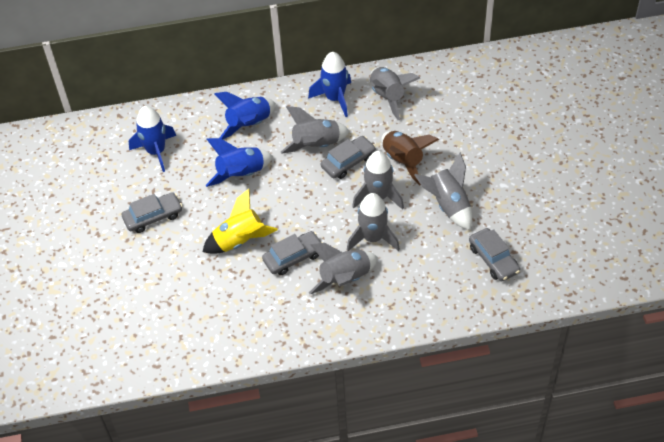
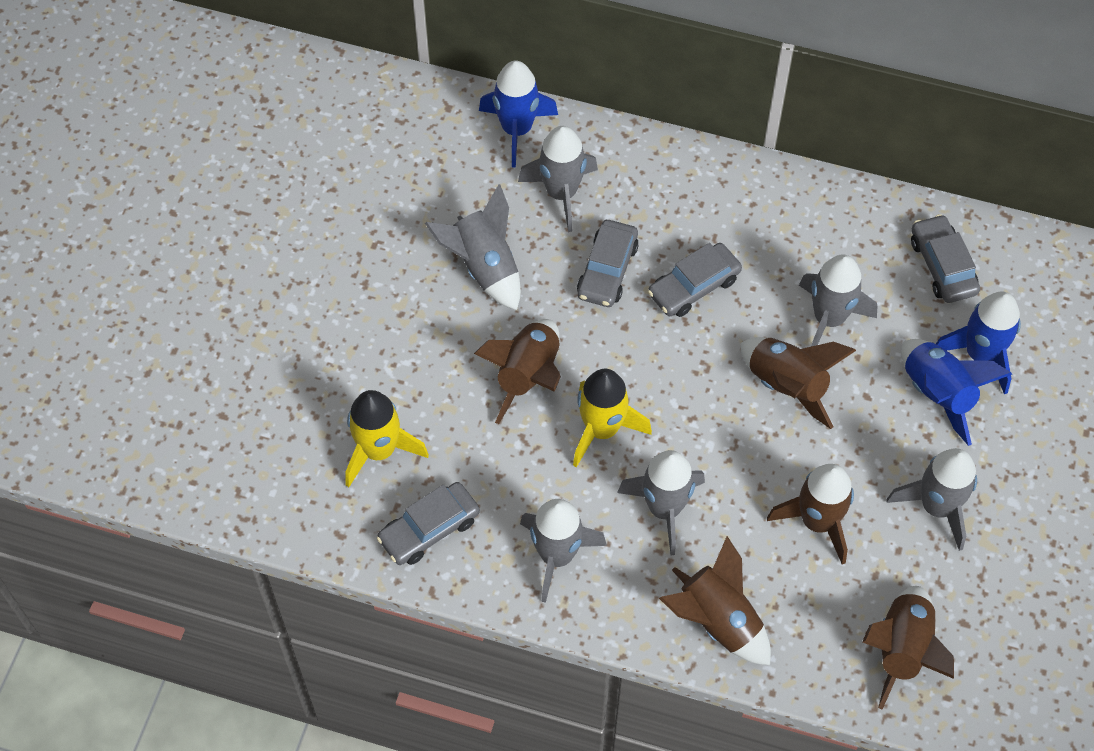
blue rocket: [129,106,176,172] [206,138,273,187] [215,92,276,139] [308,52,351,117] = 4 -> [479,60,558,168] [901,339,1012,446] [936,291,1021,394] = 3
brown rocket: [381,131,439,185] = 1 -> [474,319,561,424] [659,536,771,665] [740,337,856,429] [767,464,854,565] [862,586,954,710] = 5
yellow rocket: [203,189,278,254] = 1 -> [345,390,429,487] [573,369,652,467] = 2

